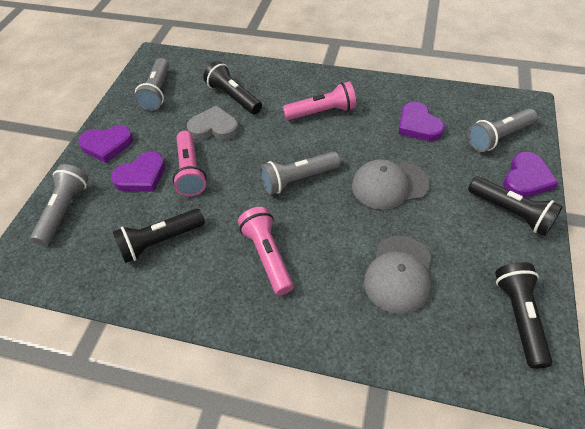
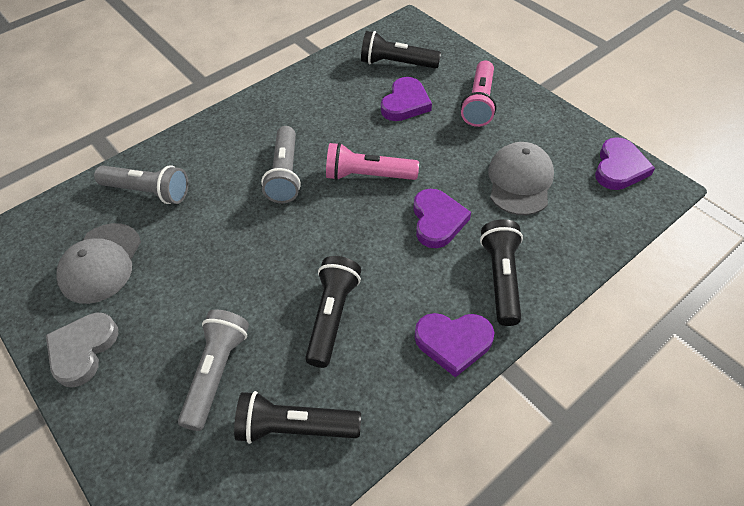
grey flashlight: [31,164,89,246] [134,58,169,111] [260,152,340,195] [467,109,537,152] = 4 -> [94,165,188,204] [178,310,249,431] [261,126,301,203] = 3
pink flashlight: [173,131,207,196] [238,207,293,295] [283,81,356,120] = 3 -> [326,142,419,181] [461,61,496,127] = 2

